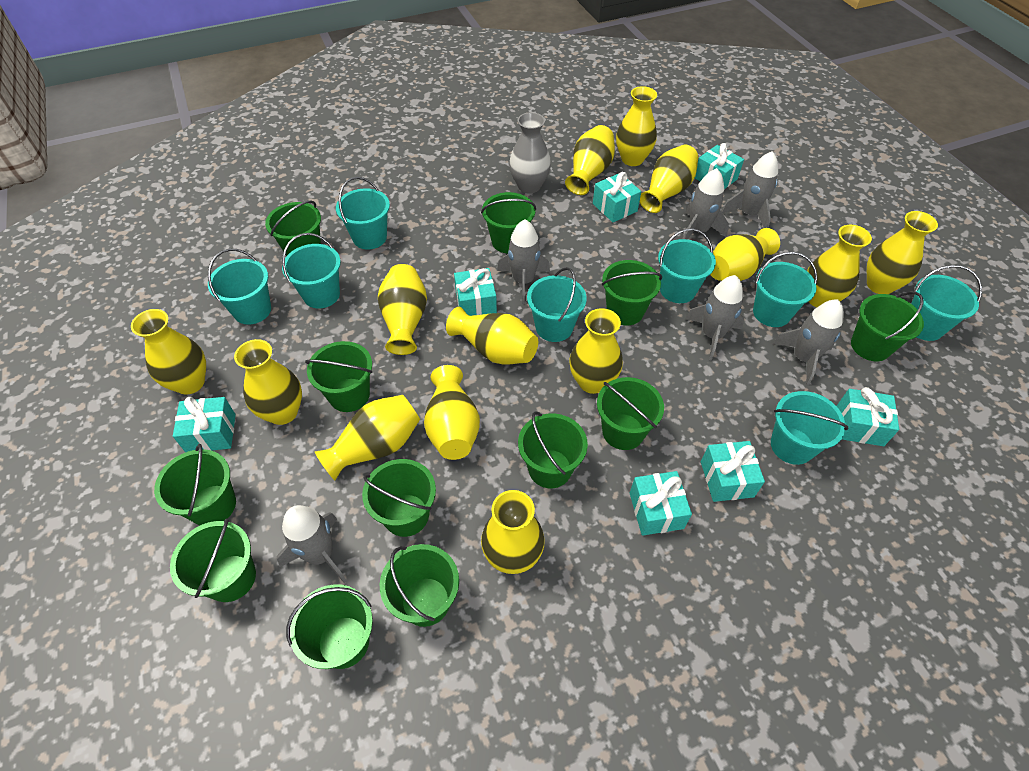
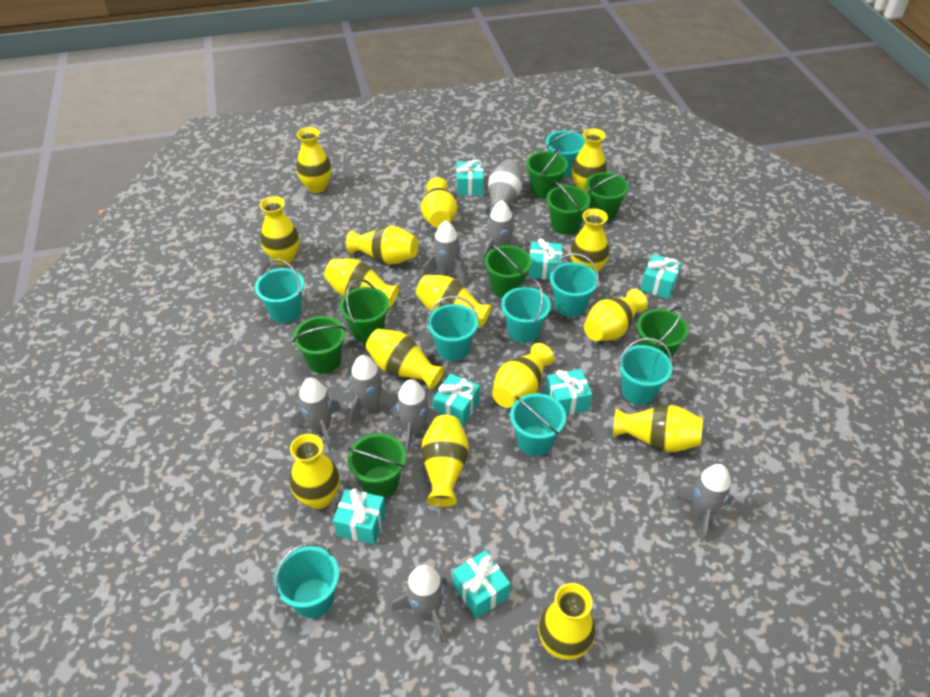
green bucket: [154,444,236,525] [170,518,256,602] [265,200,321,256] [286,584,373,669] [305,341,372,412] [362,459,436,537] [380,544,459,627] [481,192,536,253] [518,411,588,488] [597,377,664,450] [602,260,662,325] [851,292,924,361] = 12 -> [293,316,346,374] [339,279,389,343] [347,433,406,498] [484,244,532,298] [526,146,568,199] [546,181,590,235] [586,172,629,221] [637,306,689,359] = 8
grey rocket: [277,505,347,583] [497,219,550,304] [683,168,729,240] [685,275,744,361] [721,151,778,228] [773,300,843,385] = 6 -> [291,377,341,451] [349,355,397,426] [391,565,448,643] [392,379,441,455] [422,220,465,285] [482,200,523,264] [673,464,733,543] = 7
yellow vase: [131,309,206,395] [234,339,302,425] [315,395,420,480] [378,264,427,355] [424,365,480,460] [446,307,538,365] [481,490,545,574] [565,125,615,195] [569,308,623,394] [616,86,657,166] [640,145,698,213] [710,228,780,281] [807,225,872,308] [867,211,938,294] = 14 -> [260,196,300,265] [290,434,340,509] [296,127,332,193] [324,258,400,308] [346,226,418,264] [366,329,445,390] [416,275,492,328] [421,177,457,228] [421,415,469,507] [492,343,554,408] [538,583,595,660] [570,208,609,273] [572,128,607,193] [584,289,648,341] [613,405,703,452] = 15

